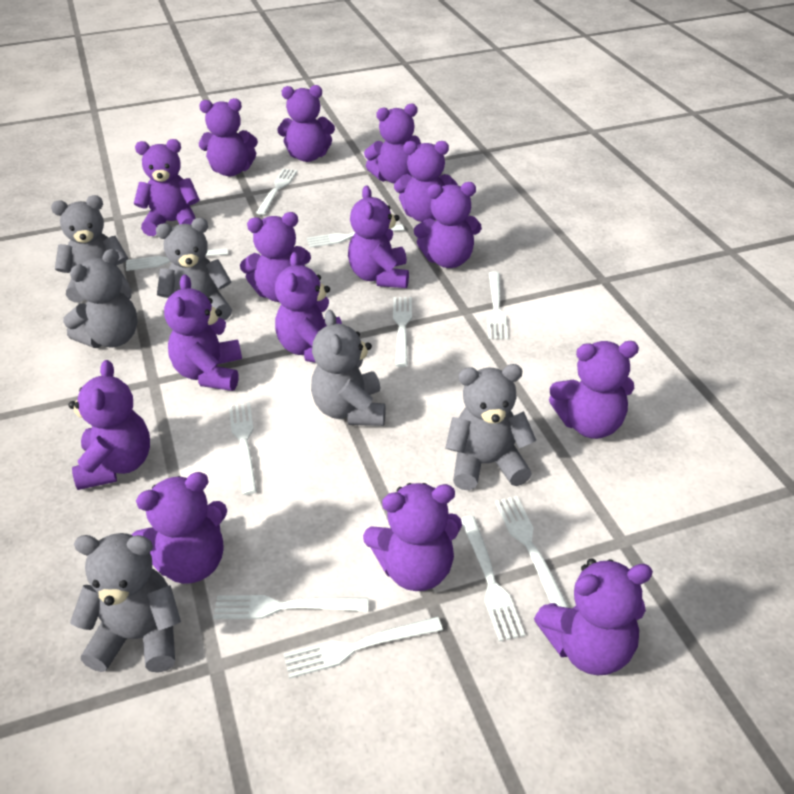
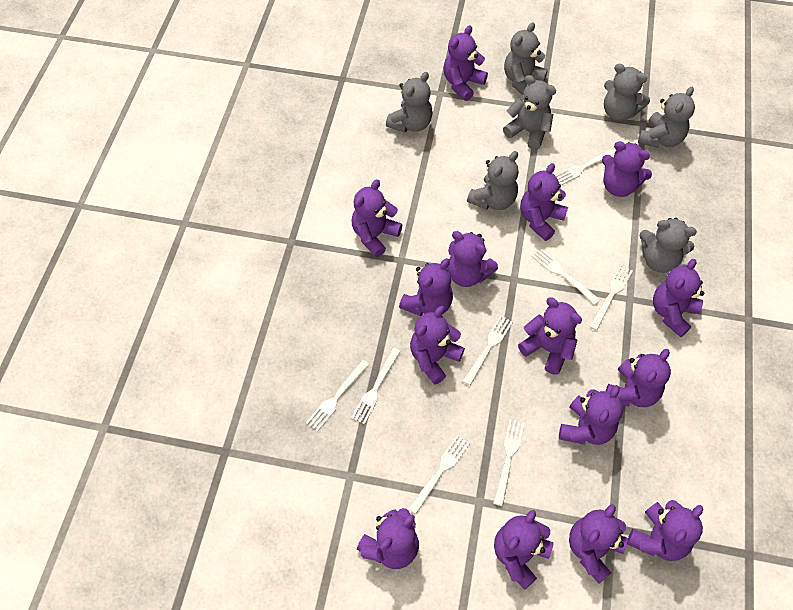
grey teddy bear: [51,195,129,302] [63,249,138,348] [70,533,181,673] [156,218,232,320] [311,310,386,426] [445,364,537,490] = 6 -> [386,72,433,132] [467,151,519,210] [503,75,556,150] [504,22,548,95] [604,64,650,121] [638,87,695,148] [639,218,697,273] = 7
white fork: [126,248,228,271] [213,595,369,619] [229,402,257,495] [256,169,297,215] [284,617,443,679] [307,224,404,248] [393,297,412,367] [461,516,525,642] [487,271,508,339] [495,496,569,608] = 10 -> [306,360,369,432] [351,347,401,424] [408,435,470,514] [463,315,513,385] [493,419,524,506] [532,249,600,305] [555,148,616,185] [589,265,633,330] = 8

